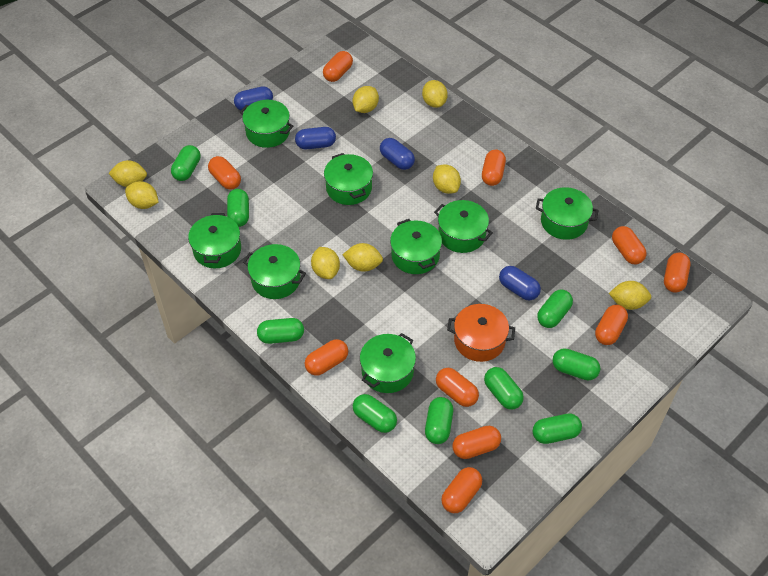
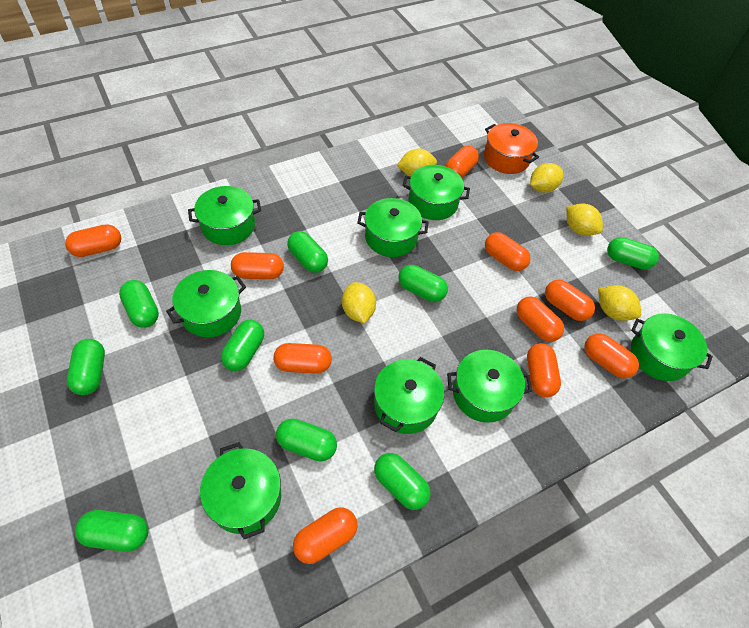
blue capsule: [234,86,273,111] [295,127,336,149] [380,138,415,170] [499,266,541,300] = 4 -> none = 0
yellow lemon: [109,160,147,187] [125,181,159,209] [311,247,340,279] [343,243,383,272] [352,86,379,113] [422,80,448,108] [433,164,461,194] [609,281,651,310] = 8 -> [342,282,376,324] [397,149,437,176] [530,163,563,193] [566,203,603,236] [598,285,641,321] = 5

